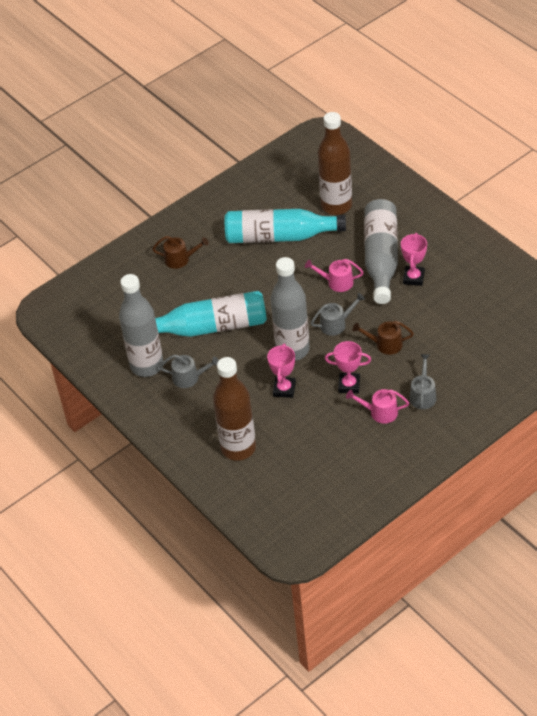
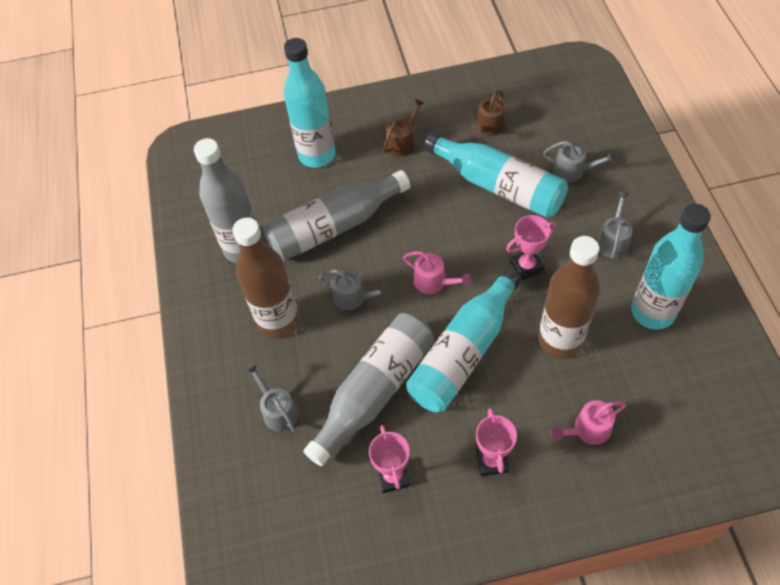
grey watering can: [160,355,219,388] [311,293,365,336] [410,354,437,409] = 3 -> [245,363,298,432] [319,269,390,311] [543,141,616,182] [597,191,632,259] = 4
turquoise bottle: [155,291,267,337] [225,209,346,243] = 2 -> [284,38,336,168] [406,267,522,412] [424,132,568,218] [631,204,711,329] = 4

